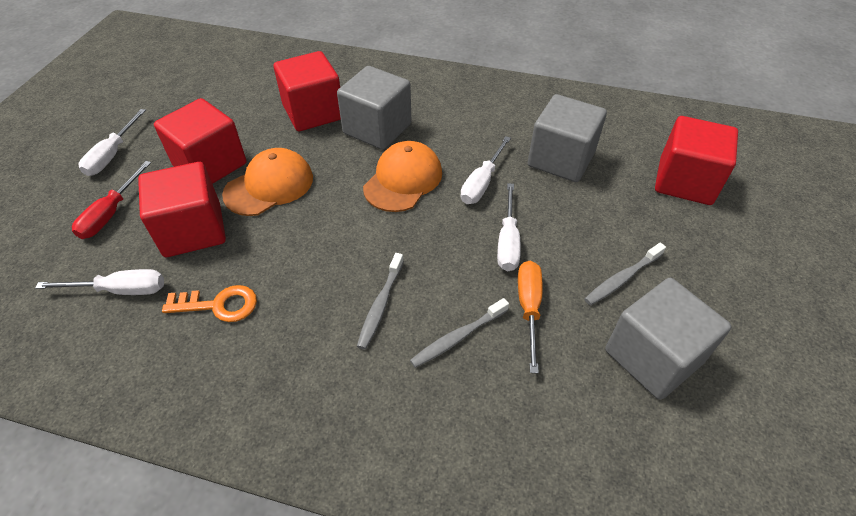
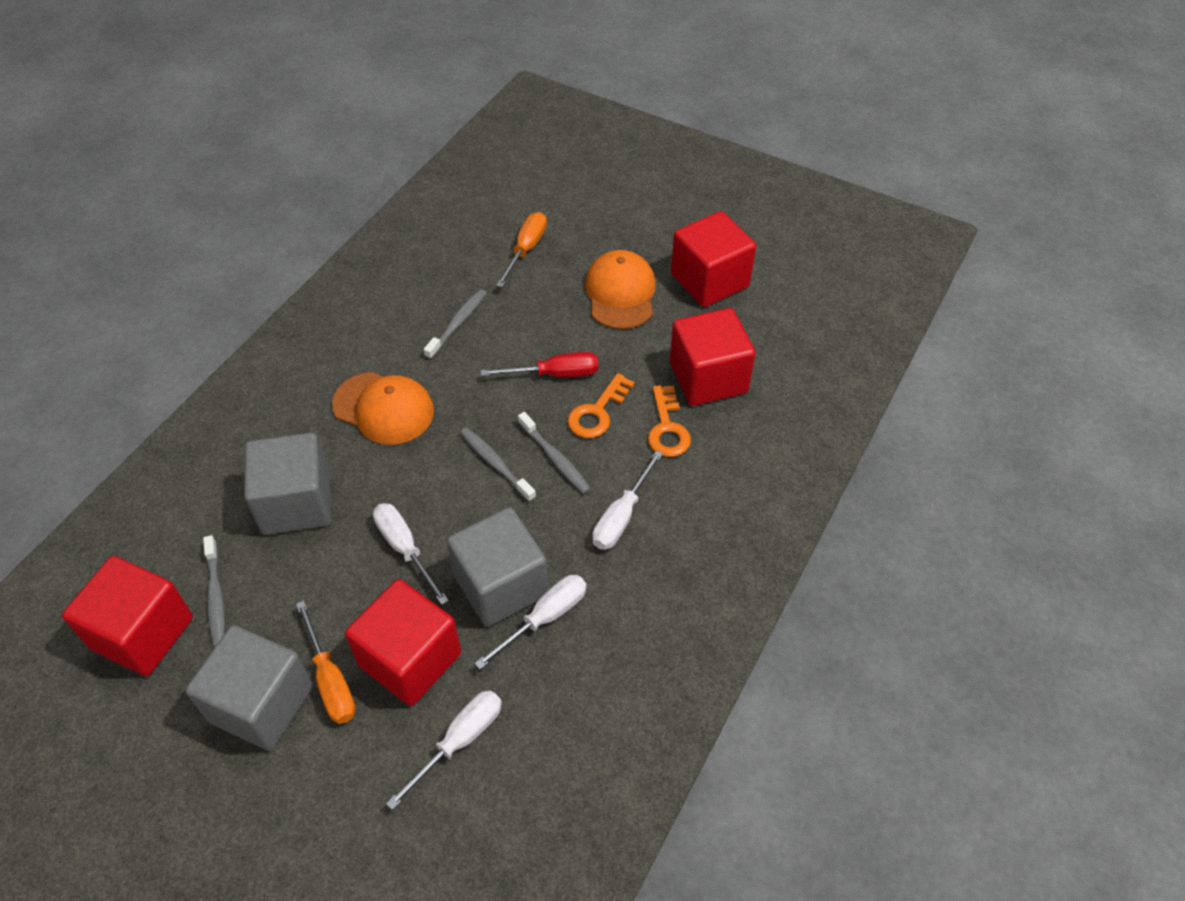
grey toothbrush: [357,253,404,350] [410,298,509,368] [585,243,666,305] = 3 -> [203,535,225,647] [424,289,486,359] [460,427,536,502] [518,412,591,494] = 4
orange key: [162,285,257,322] = 1 -> [567,373,635,438] [648,385,691,457] = 2
orange screwdriver: [518,261,543,374] = 1 -> [296,601,356,724] [496,212,547,288] = 2

